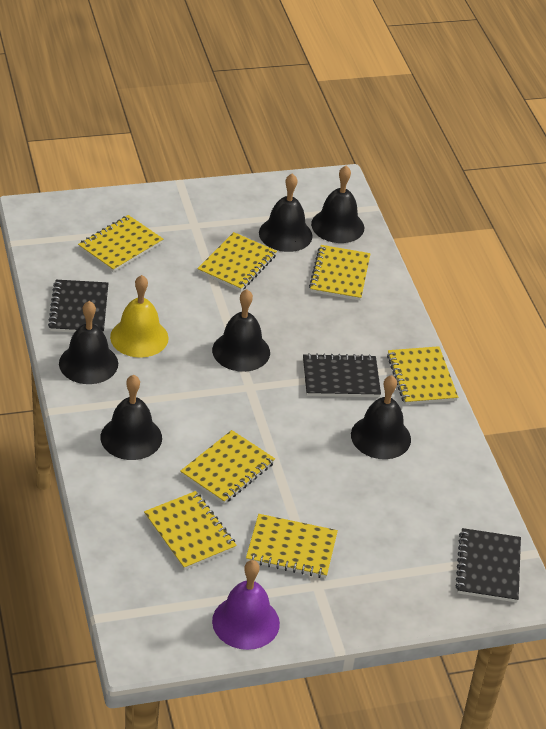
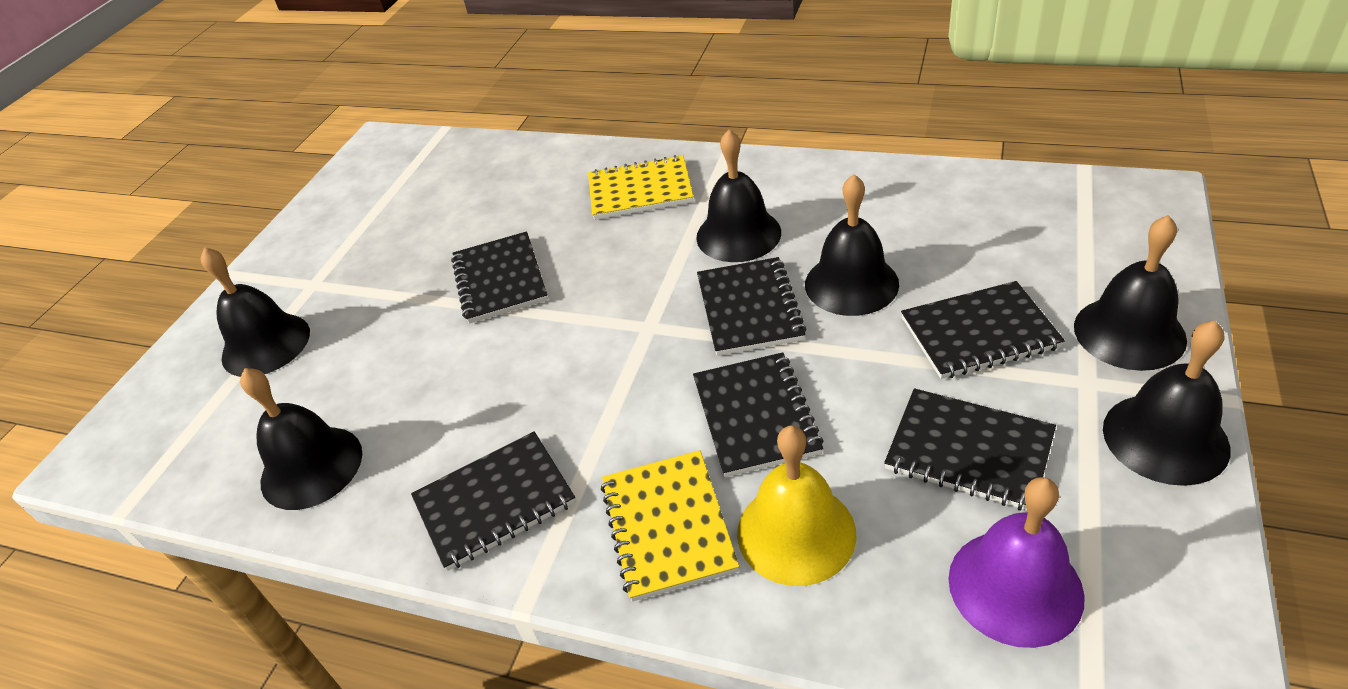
black notebook: [48,280,108,333] [303,353,381,397] [455,528,521,602] = 3 -> [411,431,576,571] [451,231,548,324] [693,352,824,477] [697,257,806,356] [884,388,1056,511] [901,281,1065,379] = 6
yellow notebook: [78,215,163,272] [144,491,237,570] [180,430,275,504] [197,232,277,291] [246,514,338,578] [309,245,371,301] [387,346,458,405] = 7 -> [588,155,694,220] [601,450,740,602] = 2

